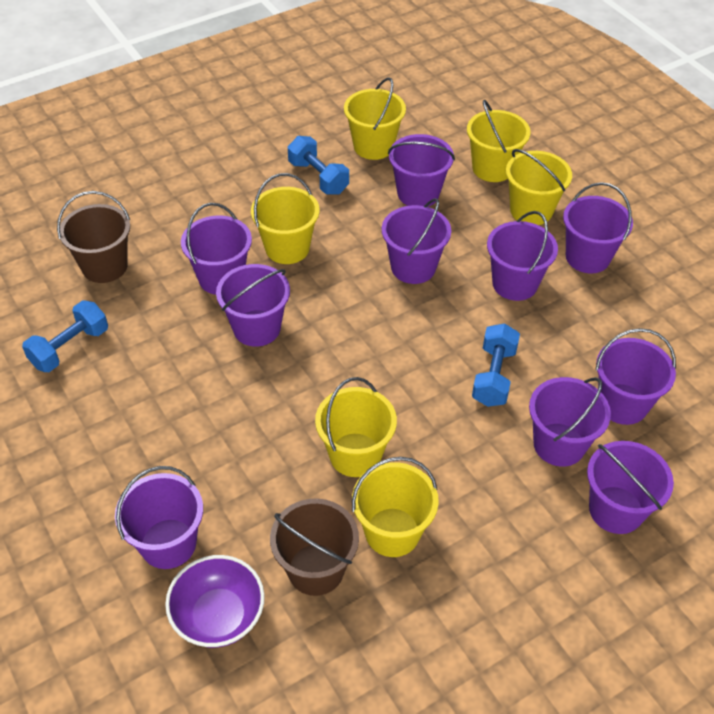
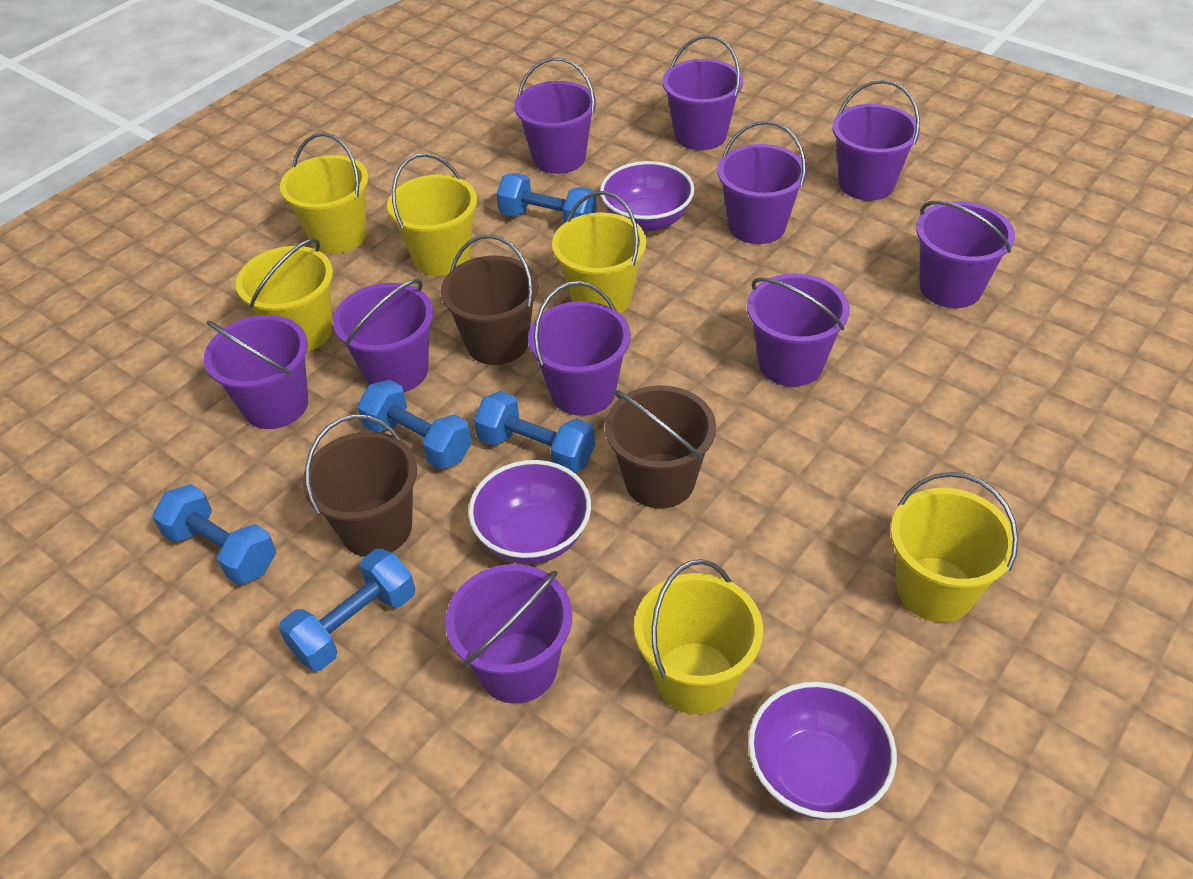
blue dumbbell: [22,300,108,372] [288,136,349,195] [472,324,520,407] = 3 -> [153,484,276,585] [279,549,415,671] [357,380,472,469] [474,391,595,473] [496,173,597,223] = 5
brown bucket: [57,191,130,283] [270,498,359,596] = 2 -> [303,414,417,557] [441,234,539,365] [605,385,716,509] = 3
purple bowl: [165,555,265,648] = 1 -> [468,460,591,564] [600,161,694,232] [748,682,897,820] = 3

